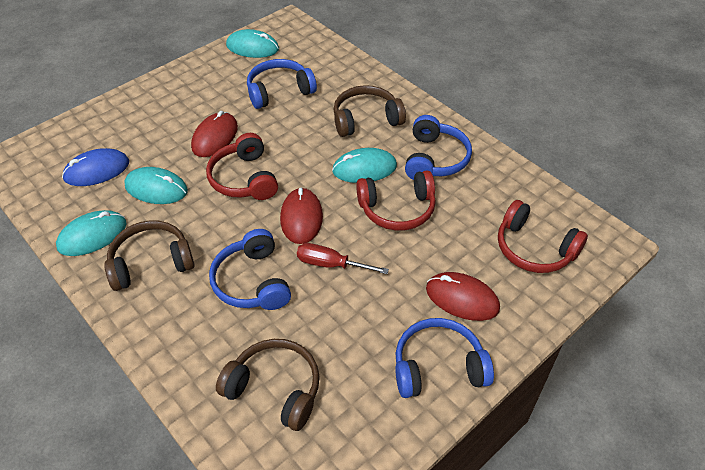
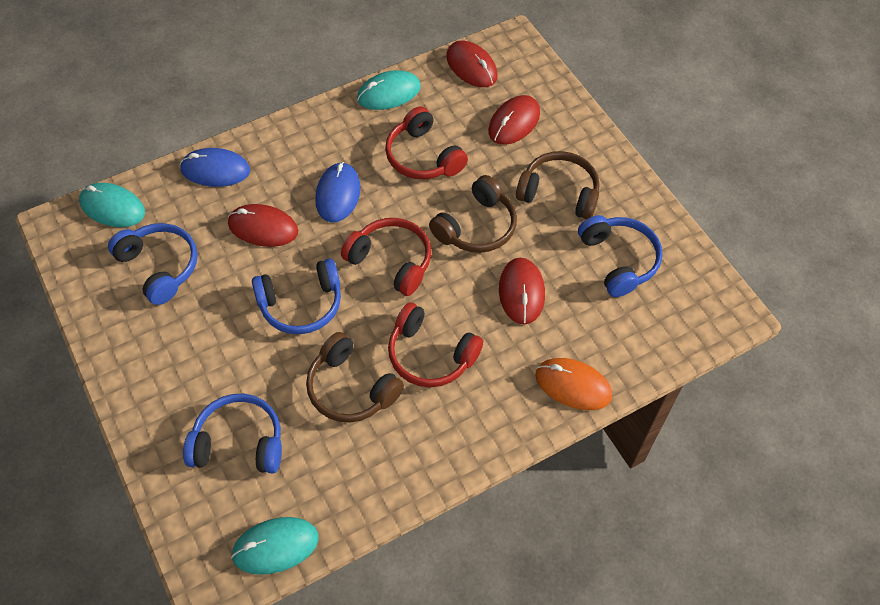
blue mouse: [62,148,129,186] = 1 -> [180,148,250,187] [315,162,361,223] = 2
orange mouse: none = 0 -> [535,358,612,410] = 1
red mouse: [191,111,238,157] [280,188,323,244] [426,272,500,321] = 3 -> [228,204,298,247] [446,40,497,87] [488,95,540,145] [499,258,545,325] = 4
red screwdriver: [297,243,389,274] = 1 -> none = 0
turquoise mouse: [56,210,127,256] [124,167,188,204] [226,29,279,58] [332,148,397,183] = 4 -> [79,183,145,227] [231,517,319,575] [357,70,421,110] = 3

